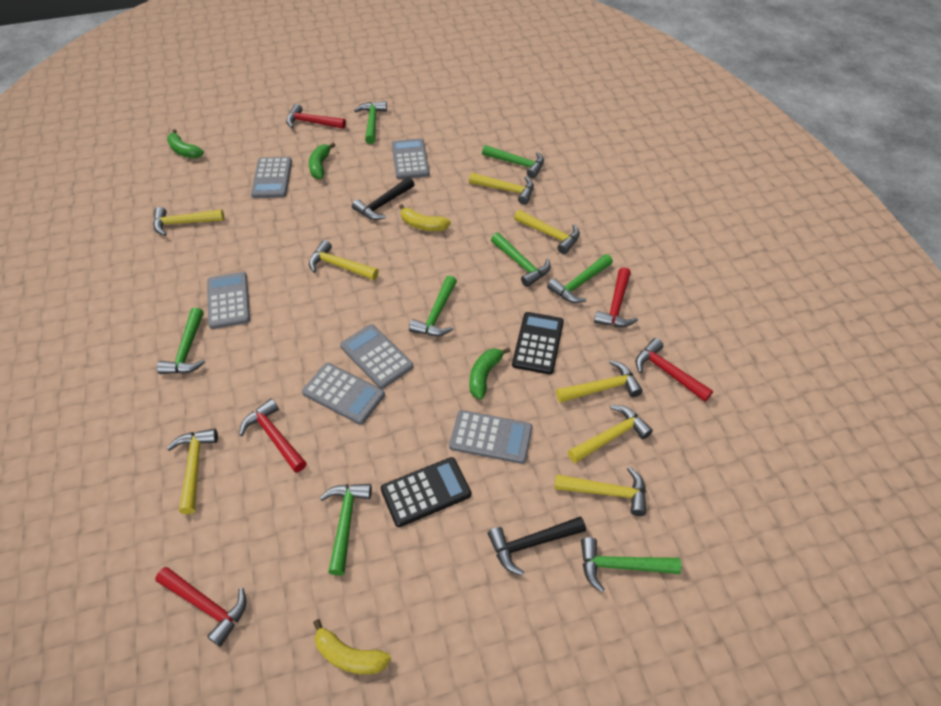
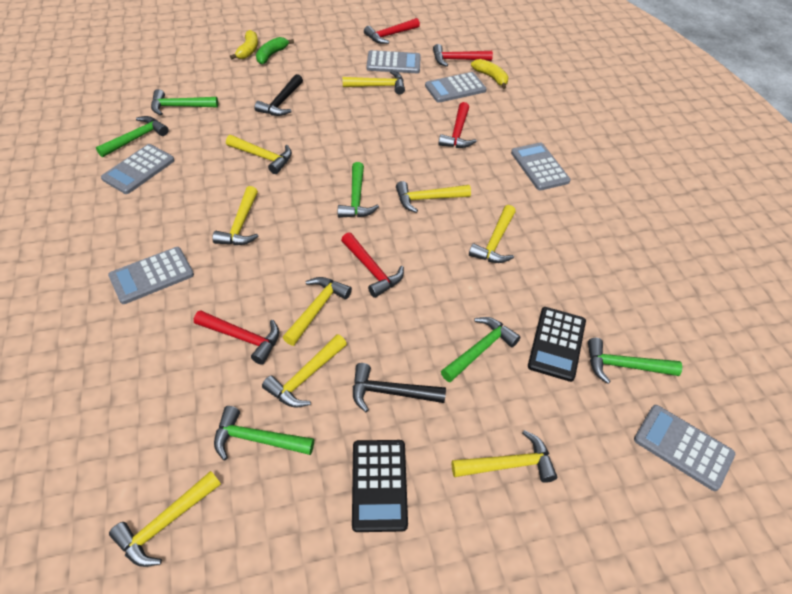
green banana: [167,129,204,158] [309,143,335,179] [470,347,510,399] = 3 -> [256,37,294,64] = 1
green hammer: [157,308,205,374] [320,484,372,576] [354,101,387,144] [409,276,457,336] [482,145,544,179] [491,233,551,287] [547,254,613,303] [581,537,681,592] = 8 -> [96,116,169,157] [151,89,218,115] [214,406,314,460] [338,162,379,218] [441,317,521,382] [588,338,682,384] = 6
yellow hammer: [153,207,224,236] [167,428,218,514] [309,240,379,280] [469,173,534,205] [514,210,580,254] [554,467,646,516] [556,360,643,403] [568,405,653,463] = 8 -> [109,471,221,567] [212,186,259,245] [226,135,292,174] [262,334,347,407] [283,277,352,346] [343,70,405,95] [396,181,471,213] [452,430,557,483] [469,205,516,263] = 9

